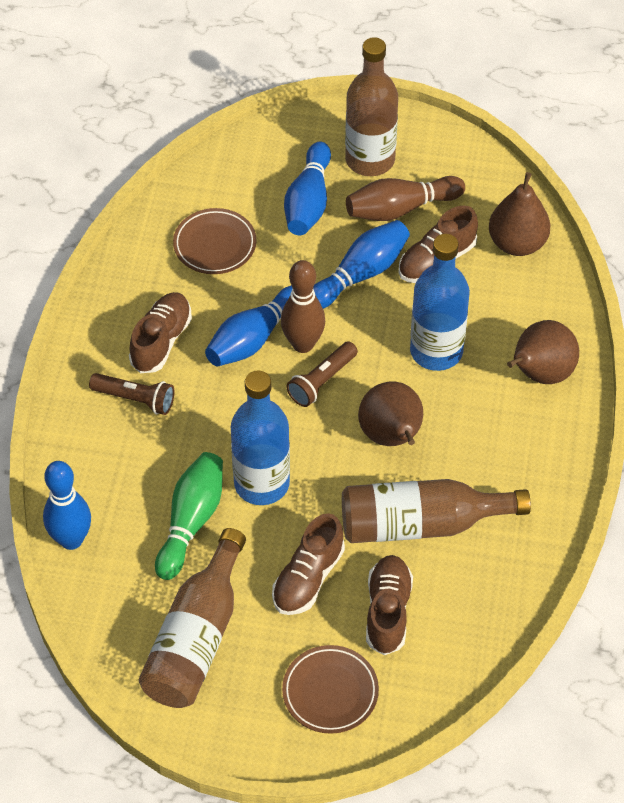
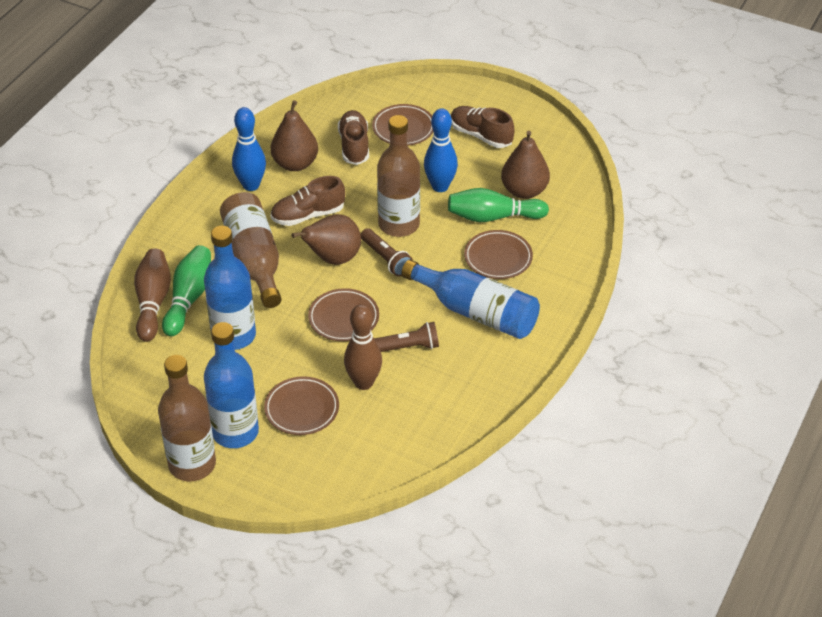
blue bottle: [231,370,290,505] [410,234,470,371] = 2 -> [204,226,256,350] [204,322,259,448] [401,260,540,339] = 3
blue bowling pin: [43,461,91,550] [205,285,292,367] [284,142,331,235] [313,220,410,309] = 4 -> [232,107,266,191] [424,108,458,192] = 2
brown plate: [173,208,256,274] [282,645,379,734] = 2 -> [264,376,339,435] [308,288,379,341] [372,104,433,146] [464,230,533,279] = 4
brown shoe: [129,292,192,373] [272,513,345,615] [366,555,413,655] [399,206,478,283] = 4 -> [270,176,345,226] [338,110,369,165] [451,106,514,148] = 3
green bowling pin: [155,452,223,580] = 1 -> [162,245,211,336] [448,188,549,222] = 2

